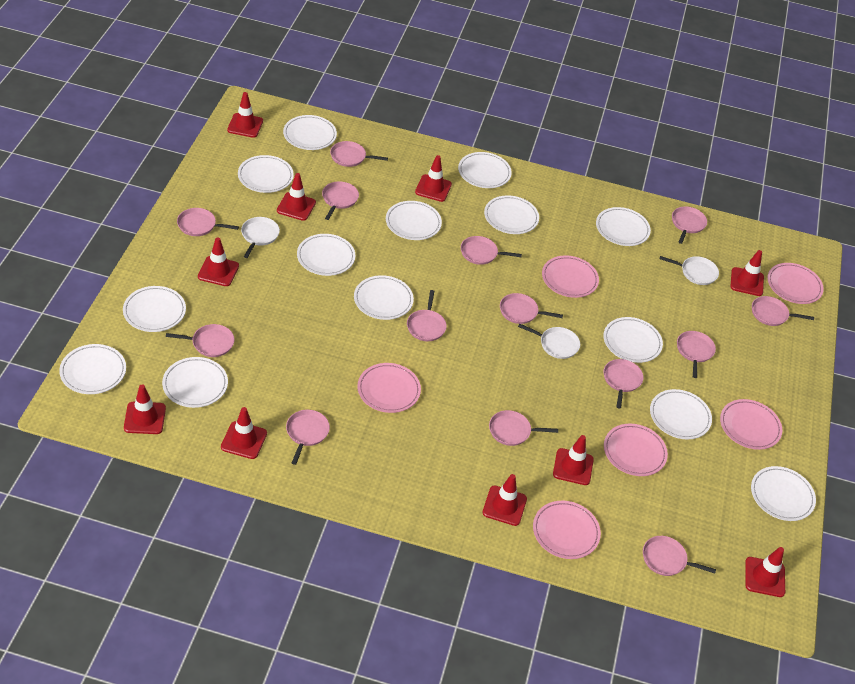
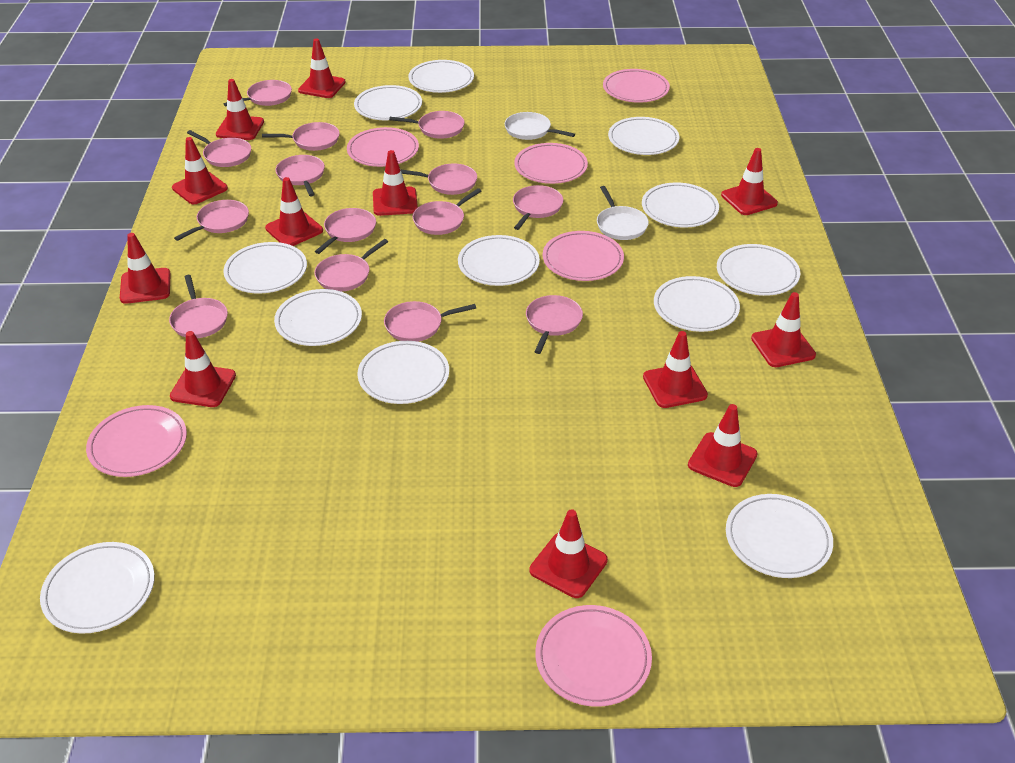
red traffic cone: [124,385,166,434] [198,237,239,286] [221,407,267,459] [227,92,263,138] [277,173,316,221] [415,155,452,202] [483,474,527,526] [553,435,594,485] [730,250,764,296] [745,547,785,597] = 10 -> [120,233,171,304] [170,331,236,407] [172,137,228,204] [216,79,264,140] [265,177,323,246] [298,38,346,98] [373,150,418,216] [529,509,608,598] [643,331,708,408] [688,404,758,487] [721,148,778,215] [751,292,816,367] = 12
white pan: [241,217,280,258] [518,323,580,359] [660,256,719,285] = 3 -> [505,112,575,140] [597,186,649,240] = 2
white plate: [59,344,126,394] [123,286,186,332] [162,357,228,408] [238,155,294,193] [283,115,337,150] [297,234,355,276] [354,275,414,320] [386,201,442,240] [458,152,512,188] [484,195,539,234] [596,207,651,246] [603,317,663,363] [650,389,712,439] [751,466,816,521] = 14 -> [40,542,155,634] [223,242,307,294] [274,289,362,346] [354,85,422,120] [358,341,449,404] [408,60,474,93] [458,235,540,286] [608,117,679,155] [642,183,719,227] [654,276,740,332] [717,244,800,296] [726,494,833,578] = 12

